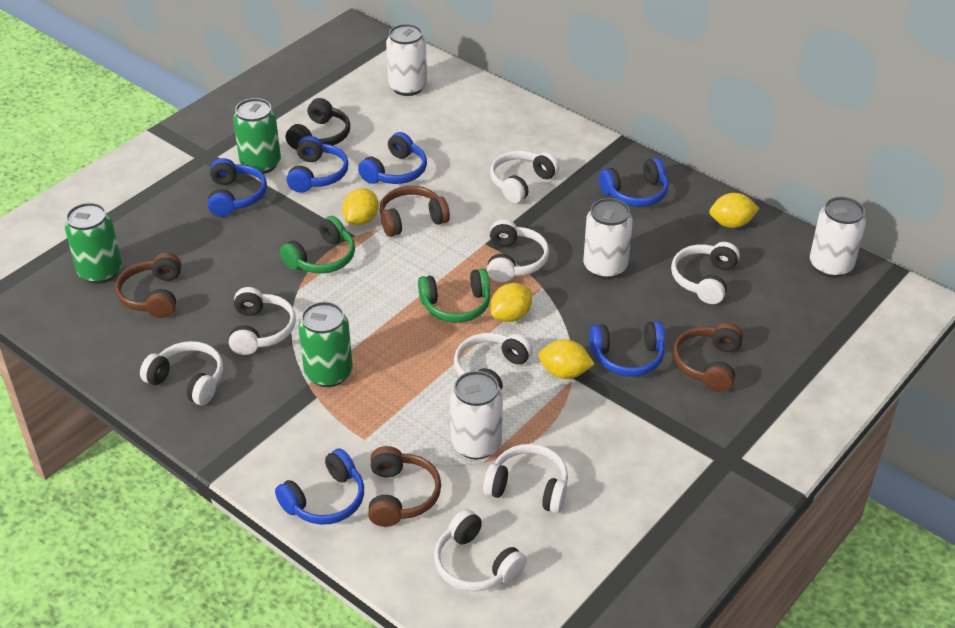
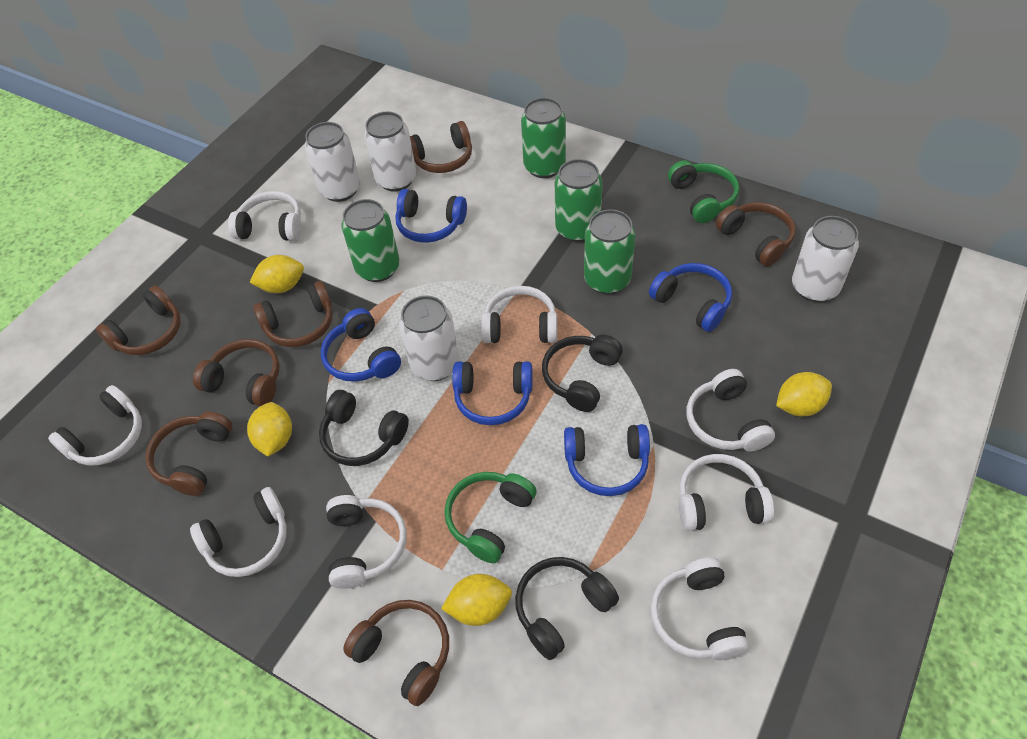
black headphones: [286,98,351,150] = 1 -> [319,390,409,466] [515,557,619,660] [542,335,623,412] = 3
blue headphones: [208,158,267,217] [275,448,364,525] [287,136,349,193] [358,132,427,184] [590,321,665,377] [599,158,669,207] = 6 -> [321,308,401,382] [395,189,467,243] [452,361,533,425] [564,424,650,496] [649,263,732,332] = 5
brown headphones: [115,253,181,318] [368,446,441,527] [379,186,450,237] [673,322,743,392] = 4 -> [96,285,181,355] [145,411,232,496] [193,339,280,406] [253,281,333,347] [343,600,449,706] [410,121,472,173] [716,202,796,266] = 7
green can: [65,203,122,284] [233,98,281,174] [299,302,353,387] = 3 -> [342,199,400,282] [521,98,566,178] [555,159,603,242] [584,210,636,294] = 4

